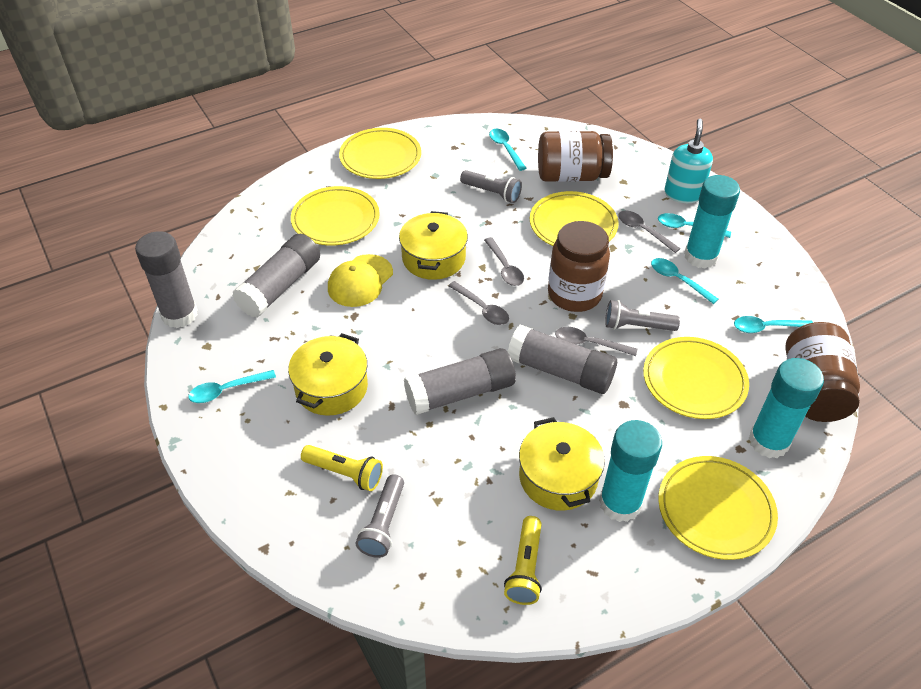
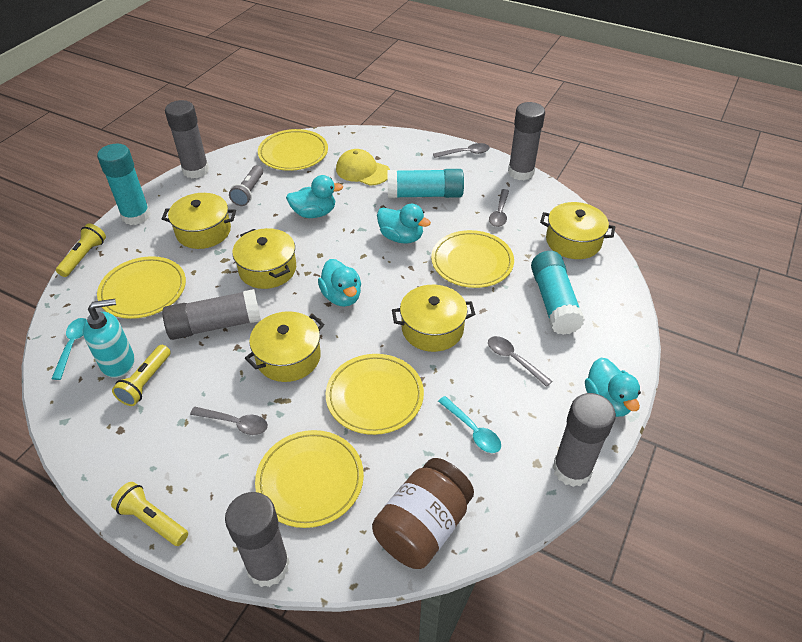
brown jar: [538,131,613,182] [548,221,610,312] [785,322,860,422] = 3 -> [372,458,474,569] = 1
grey flashlight: [356,474,404,558] [460,170,522,203] [605,300,680,331] = 3 -> [229,165,263,206] = 1
grey glue stick: [135,231,198,328] [232,234,320,318] [404,348,516,415] [508,325,617,394] = 4 -> [162,289,261,340] [165,100,209,178] [225,492,290,587] [508,102,545,180] [553,393,616,487] = 5
turquoise duck: none = 0 -> [286,175,343,218] [318,259,361,307] [377,204,431,244] [585,358,641,417] = 4
turquoise spoon: [188,370,276,403] [489,129,526,171] [651,258,719,304] [658,213,731,238] [734,316,813,333] = 5 -> [51,318,87,380] [438,396,501,453] = 2
yellow flashlight: [301,445,383,491] [504,516,542,605] = 2 -> [56,223,106,277] [111,482,188,546] [112,345,170,406] = 3
yellow pot: [288,333,368,416] [399,211,468,280] [519,417,605,511] = 3 -> [162,193,236,249] [232,228,296,289] [245,311,324,382] [392,285,476,352] [540,202,615,259] = 5

